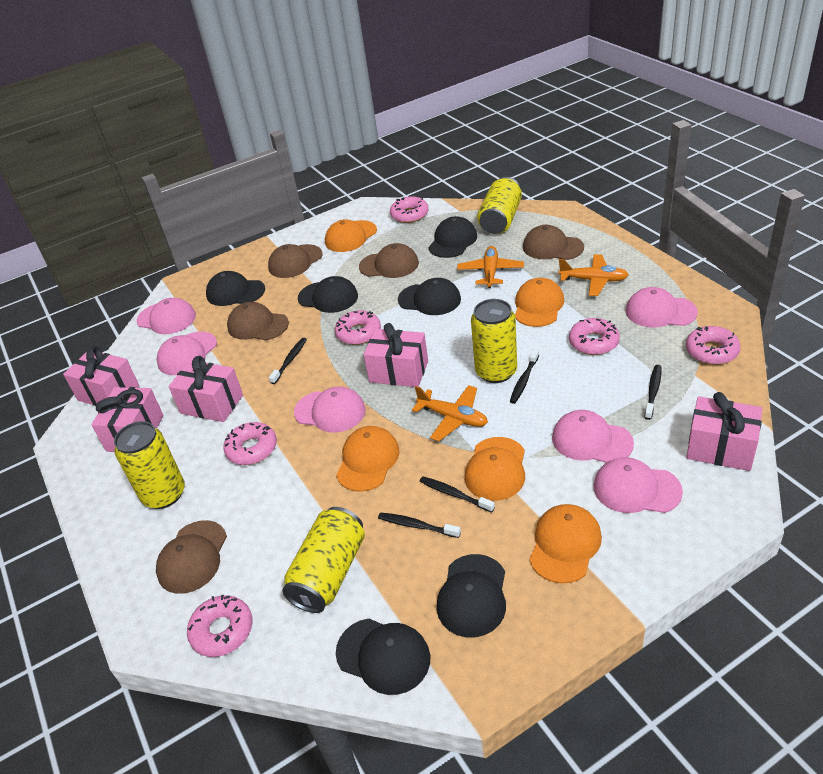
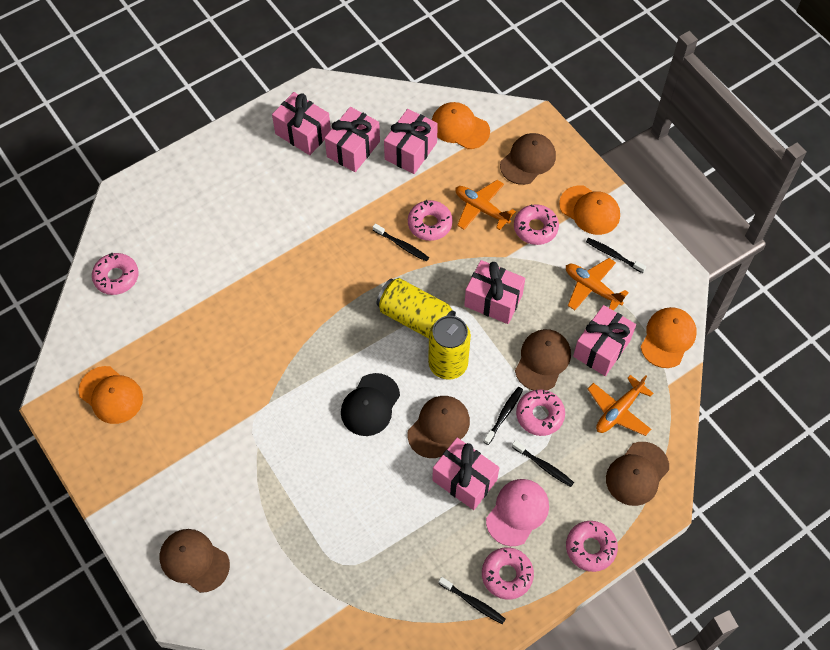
black cap: [206,271,265,306] [298,276,358,313] [336,619,430,695] [398,278,461,315] [428,216,477,258] [437,554,506,637] = 6 -> [341,373,400,436] = 1
orange cap: [325,219,377,252] [336,426,400,492] [465,437,525,501] [515,278,564,327] [529,504,602,584] = 5 -> [79,366,143,424] [432,102,490,149] [559,185,620,235] [641,307,697,368] = 4
pink cap: [137,298,196,334] [157,331,217,375] [294,386,366,433] [552,410,634,463] [593,457,683,513] [626,287,698,328] = 6 -> [486,479,549,546] = 1
pink gift: [63,346,139,406] [91,387,163,452] [169,356,243,422] [363,323,428,387] [686,392,762,471] = 5 -> [272,92,331,155] [325,107,380,172] [384,109,438,174] [432,438,499,510] [464,260,525,324] [573,305,636,376] = 6
yellow can: [114,421,185,509] [282,507,365,613] [471,299,517,383] [477,177,522,234] = 4 -> [377,278,456,339] [428,316,471,380] = 2

